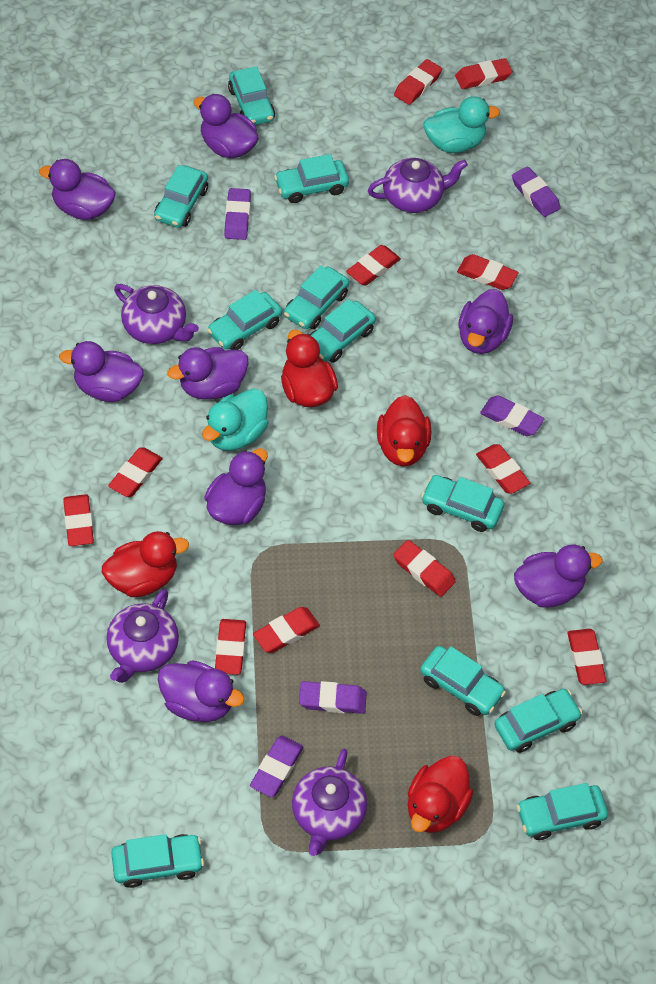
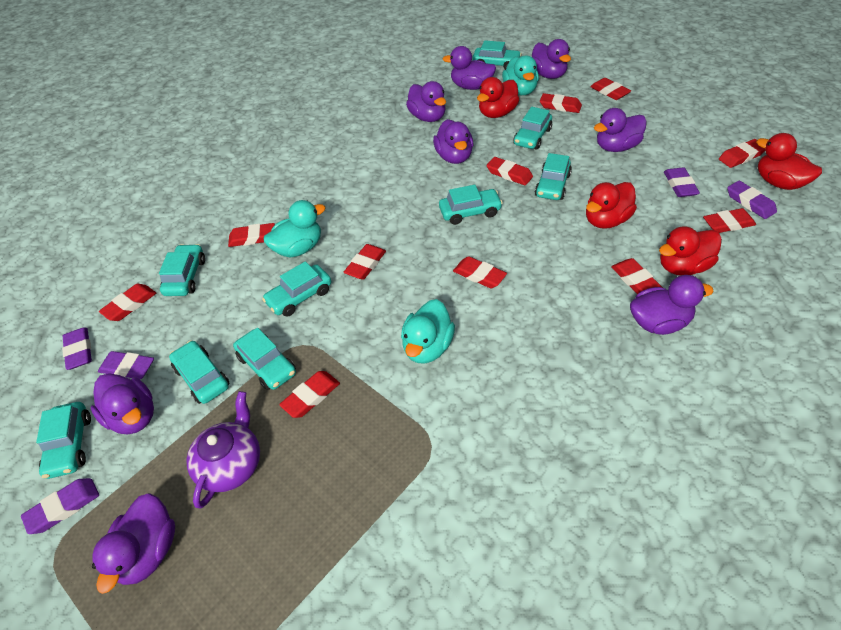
purple teapot: [106,589,179,683] [114,284,199,344] [292,749,367,856] [368,158,468,213] = 4 -> [186,391,260,509] = 1
turquoise car: [111,834,204,888] [154,165,208,228] [207,290,282,350] [228,66,275,125] [274,154,349,203] [284,266,349,329] [310,299,376,363] [420,646,506,716] [421,475,504,532] [494,689,582,753] [517,783,608,840] = 11 -> [36,402,91,479] [159,244,205,296] [169,341,230,404] [233,328,296,390] [262,261,331,317] [439,185,503,225] [472,40,522,70] [513,107,552,149] [535,153,572,200] = 9
turquoise duck: [202,388,269,451] [424,96,500,153] = 2 -> [264,200,326,257] [401,299,455,364] [502,56,539,95] = 3

